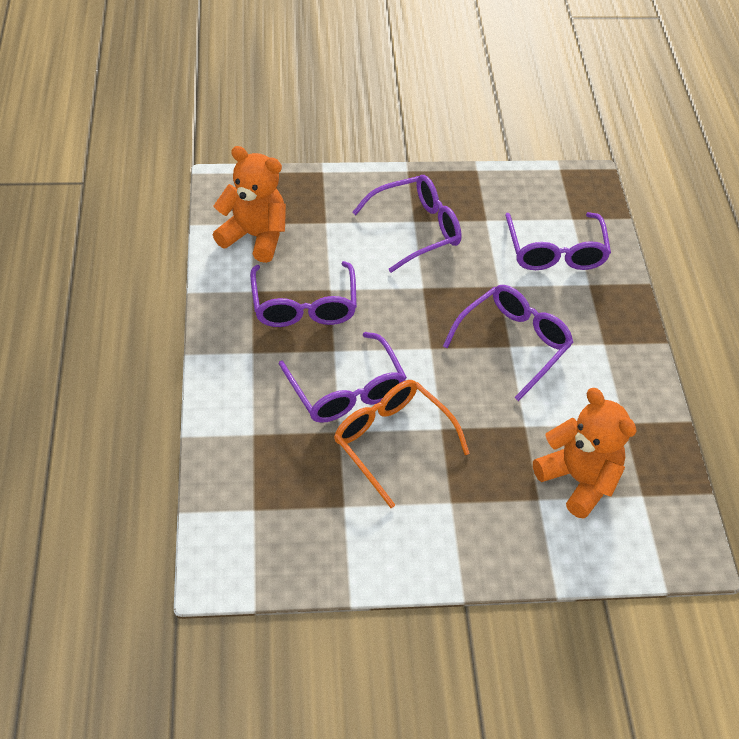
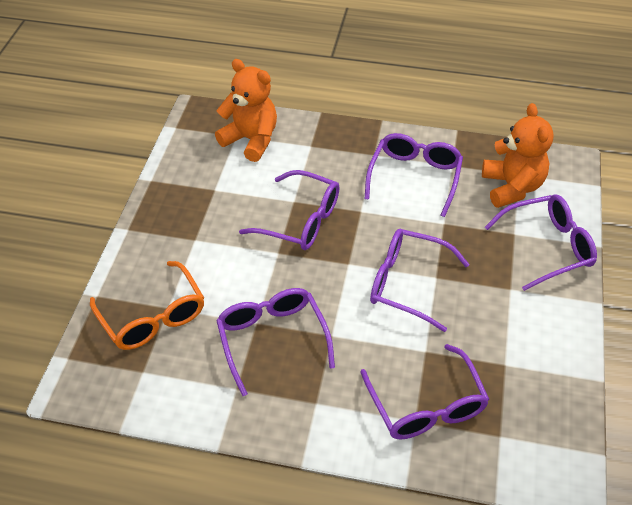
purple glasses: [250,261,357,327] [279,332,407,423] [352,175,462,273] [443,285,573,401] [505,212,611,270] = 5 -> [216,288,335,396] [239,170,340,250] [361,344,489,440] [365,133,463,217] [370,229,470,332] [485,194,597,291] = 6

